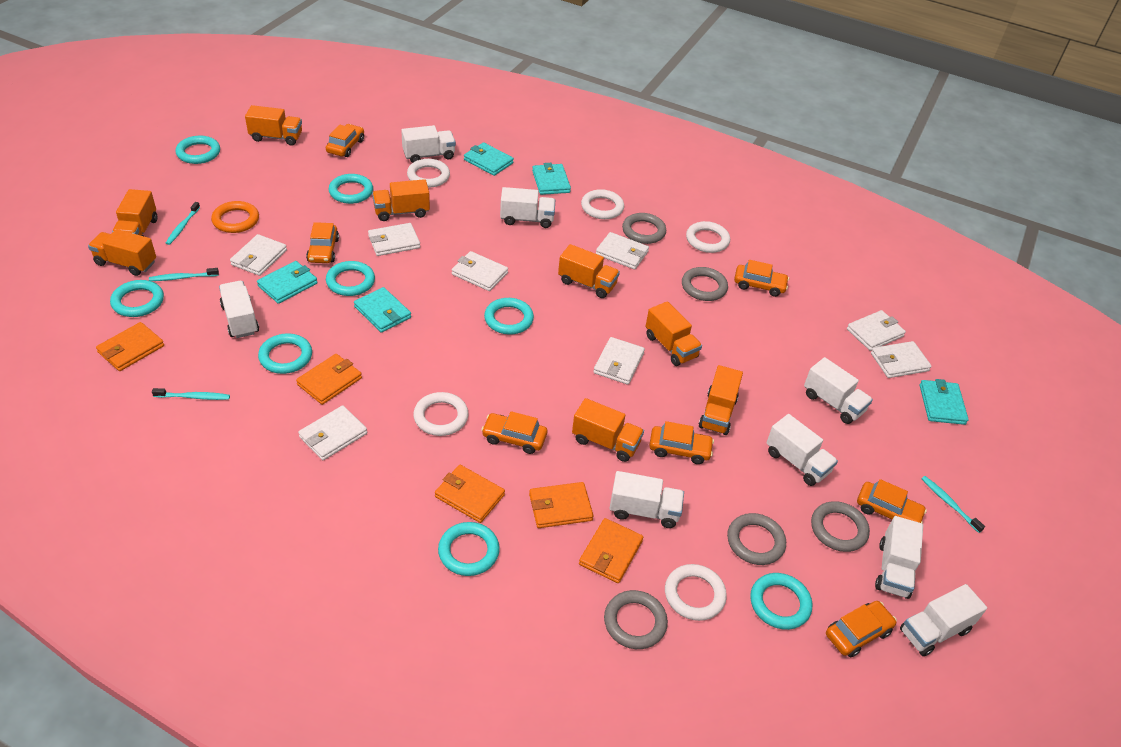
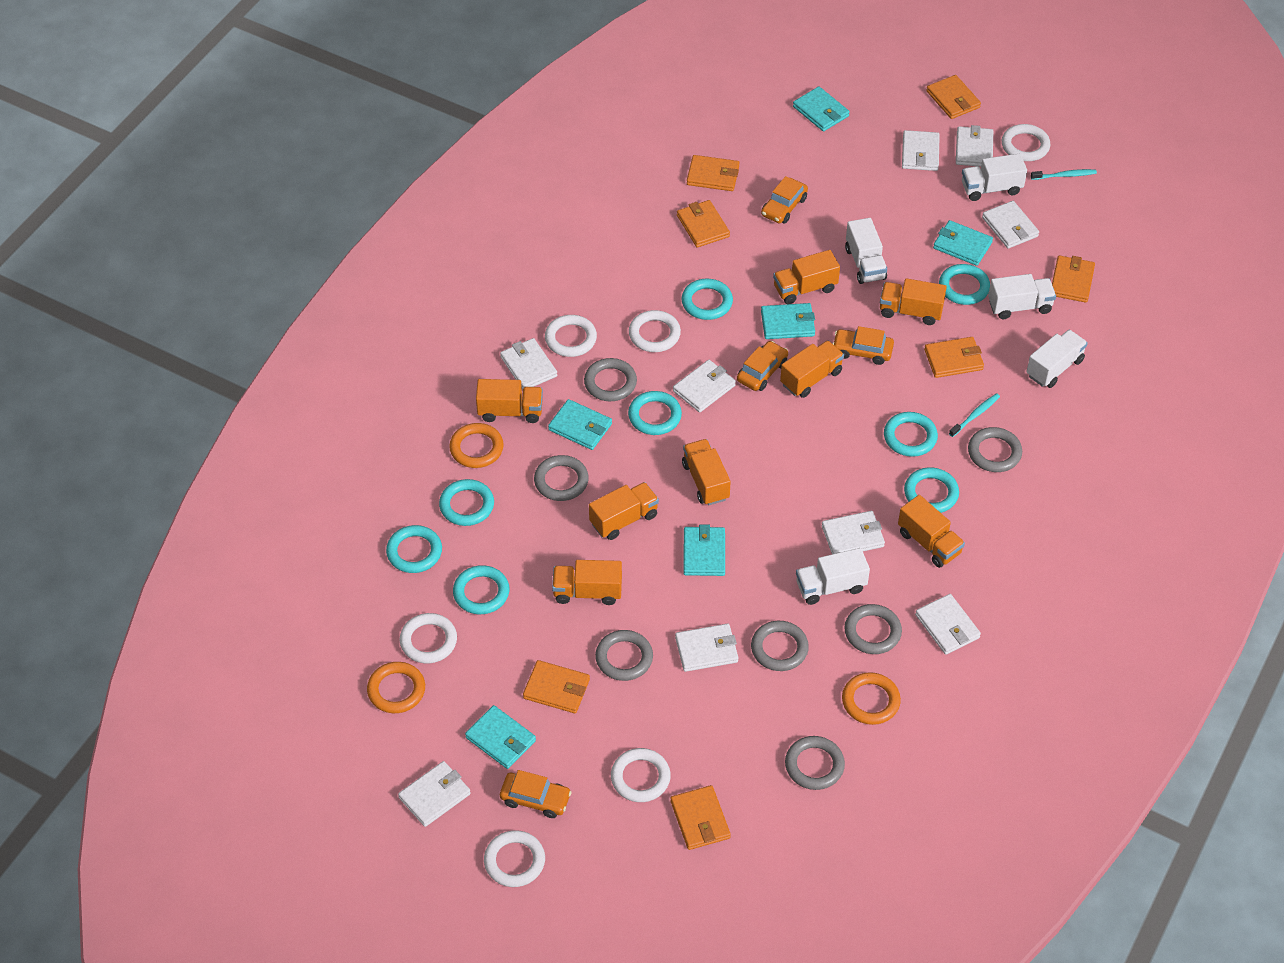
grey ring: [604,590,668,649] [622,213,666,244] [682,267,728,301] [727,513,786,565] [811,501,870,552] = 5 -> [534,455,589,501] [584,358,637,401] [595,630,653,681] [751,621,809,671] [785,736,845,790] [844,604,902,654] [968,427,1022,472] = 7
orange car: [306,222,339,263] [326,124,364,157] [481,411,547,454] [649,421,714,464] [734,260,789,297] [826,601,897,658] [857,479,927,524] = 7 -> [500,770,571,818] [737,341,788,391] [761,176,808,224] [833,326,894,365] = 4
orange ring: [211,201,259,233] = 1 -> [367,662,425,713] [449,423,504,468] [842,672,901,725] = 3
orange wallet: [96,322,164,371] [296,354,362,405] [435,465,505,523] [529,482,593,528] [579,518,643,583] = 5 -> [523,660,590,713] [670,785,731,850] [677,200,730,247] [687,155,739,191] [924,337,984,378] [926,75,981,119] [1052,255,1095,303] = 7
turquoise toothbrush: [149,268,219,281] [152,388,230,400] [166,202,200,245] [921,476,985,533] = 4 -> [949,393,1000,437] [1031,169,1097,180] = 2
turquoise wallet: [257,261,318,304] [354,287,411,333] [464,142,514,176] [532,163,571,195] [920,379,969,425] = 5 -> [465,705,536,769] [548,399,612,450] [683,524,725,576] [761,303,815,339] [793,86,850,131] [933,220,993,266] = 6
white ring: [407,159,450,187] [413,392,468,436] [581,189,624,219] [665,564,727,621] [686,221,730,253] = 5 -> [400,613,457,663] [484,830,545,887] [545,315,597,357] [611,748,671,802] [629,310,681,352] [1002,124,1050,161] = 6
white truck: [219,281,259,338] [401,125,456,163] [500,187,555,228] [609,471,684,528] [766,414,838,486] [804,357,873,424] [875,516,923,599] [900,584,987,656] = 8 -> [796,548,870,605] [845,218,887,284] [962,154,1027,201] [988,274,1056,319] [1026,330,1088,388] = 5
white wallet: [230,234,287,276] [298,405,367,460] [368,223,420,256] [452,251,508,291] [593,337,645,385] [596,232,649,269] [847,310,906,351] [871,341,932,378] = 8 -> [398,761,471,827] [500,338,557,389] [673,360,736,412] [675,624,738,672] [822,511,885,554] [902,130,940,171] [915,594,981,655] [956,125,993,167] [982,201,1039,249] = 9

